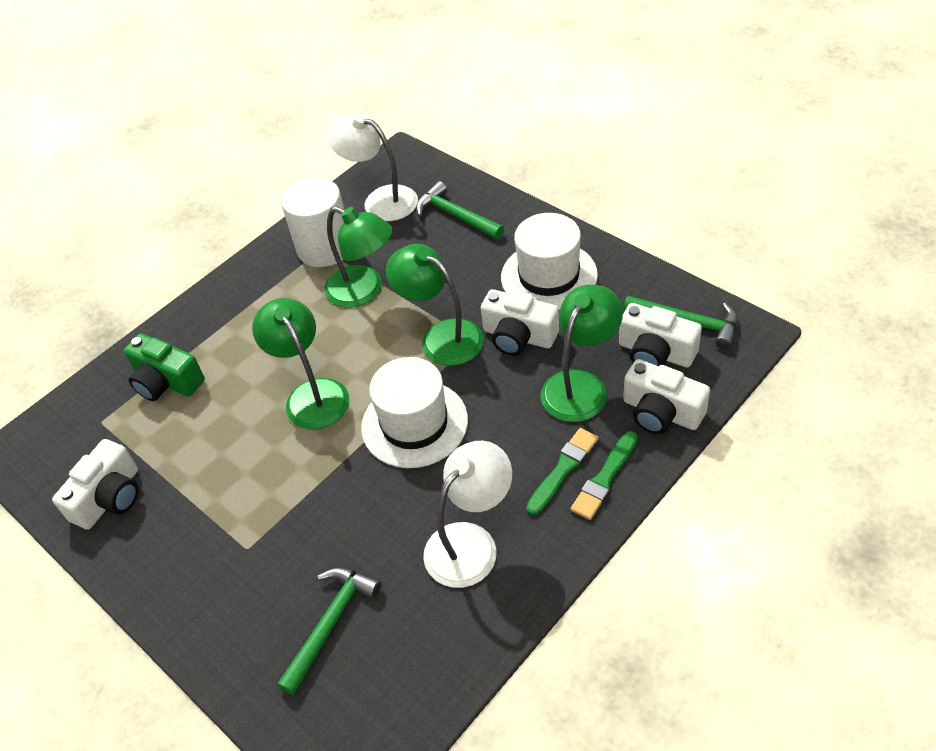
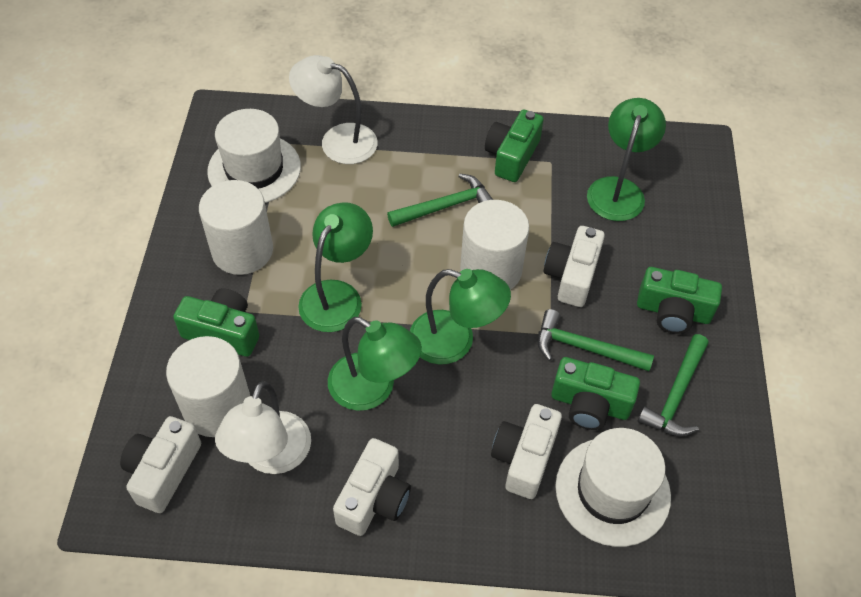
green brush: [526,428,599,515] [570,431,638,520] = 2 -> none = 0
green camera: [124,334,205,401] = 1 -> [173,288,259,357] [485,110,544,182] [551,357,640,430] [637,267,722,334] = 4
white cylinder: [281,177,345,267] = 1 -> [166,336,250,437] [199,180,273,275] [460,200,529,290] = 3

